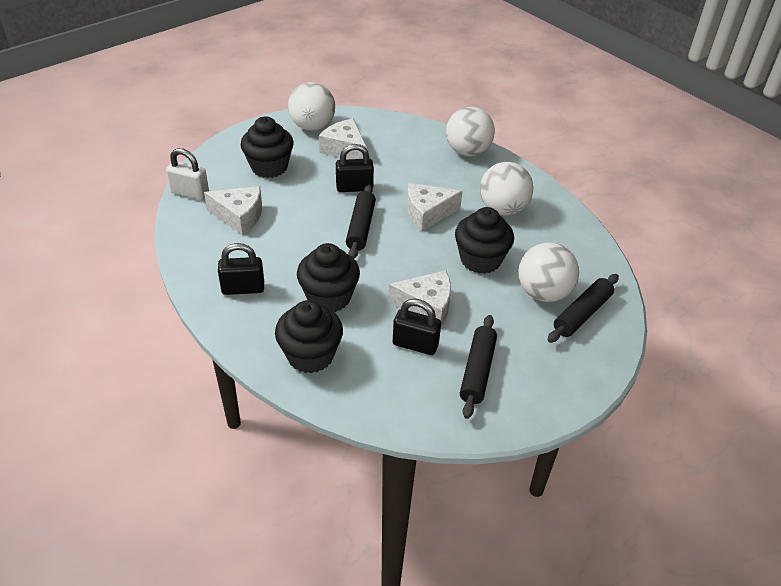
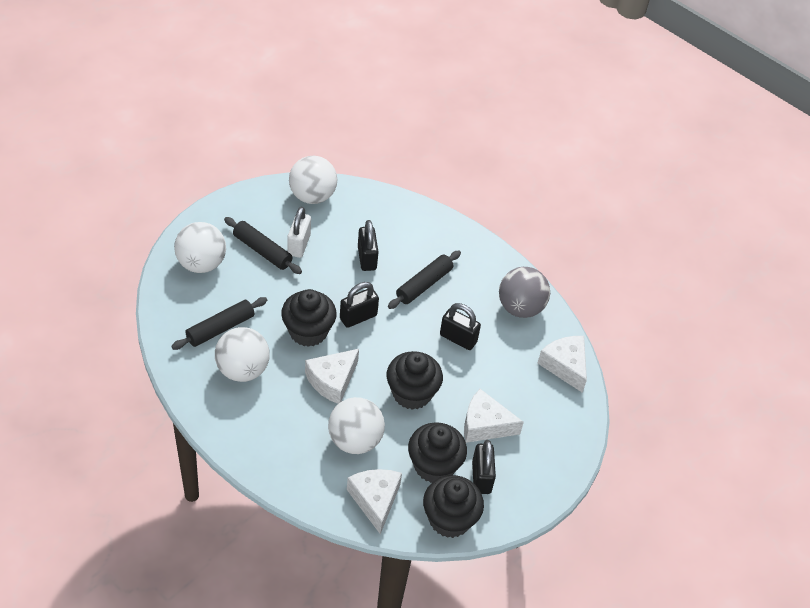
black padlock: [218,243,264,295] [336,144,374,192] [393,299,441,355] = 3 -> [340,282,379,328] [358,220,379,271] [440,303,481,350] [472,440,496,494] = 4
grey ball: none = 0 -> [499,267,550,318] = 1

